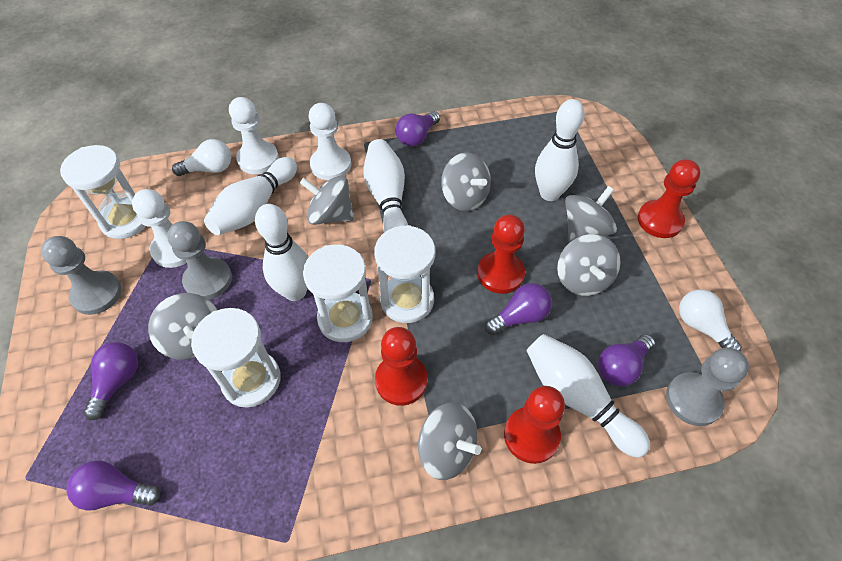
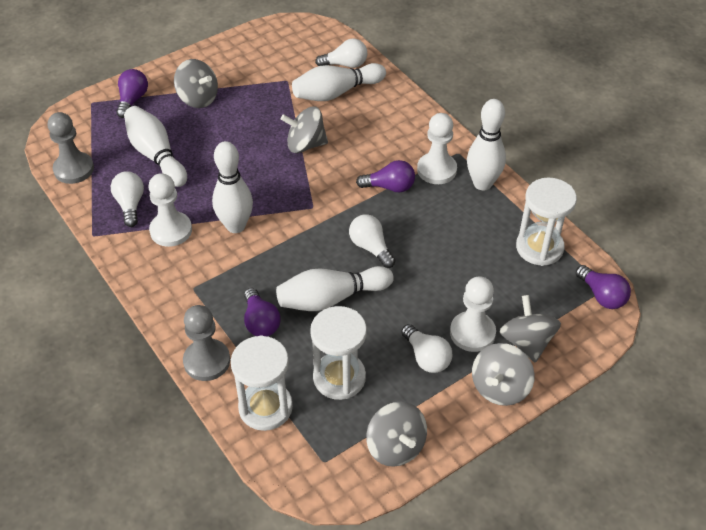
grey pawn: [41,236,122,315] [167,221,232,300] [666,347,749,426] = 3 -> [48,112,94,184] [183,305,230,381] = 2
grey spinning top: [148,293,217,360] [300,176,354,225] [418,402,481,480] [441,152,491,211] [557,234,620,296] [565,186,617,243] = 6 -> [174,59,218,108] [281,107,328,153] [366,402,427,467] [472,343,535,406] [499,295,561,363] = 5
purple light bulb: [66,460,161,511] [84,342,138,421] [396,111,440,147] [485,283,552,335] [598,334,655,387] = 5 -> [116,69,148,118] [244,288,281,337] [356,160,415,192] [576,265,631,309] = 4
red pawn: [375,327,428,406] [477,214,525,294] [504,386,565,464] [638,159,701,238] = 4 -> none = 0
white hourglass: [60,145,146,239] [191,308,281,407] [303,244,373,342] [374,225,435,323] = 4 -> [231,335,293,431] [310,306,367,400] [516,177,577,266] = 3
white light bulb: [172,139,231,176] [679,289,742,352] = 2 -> [111,171,144,227] [315,38,367,68] [349,214,395,268] [401,324,452,373] = 4

